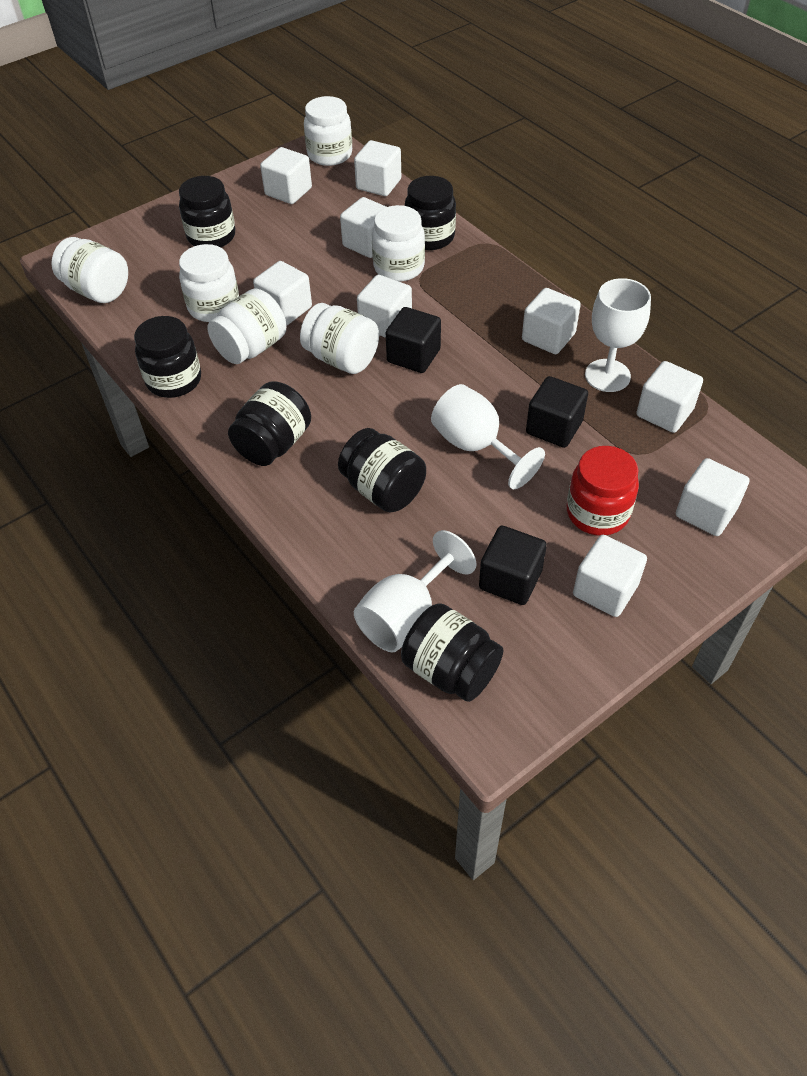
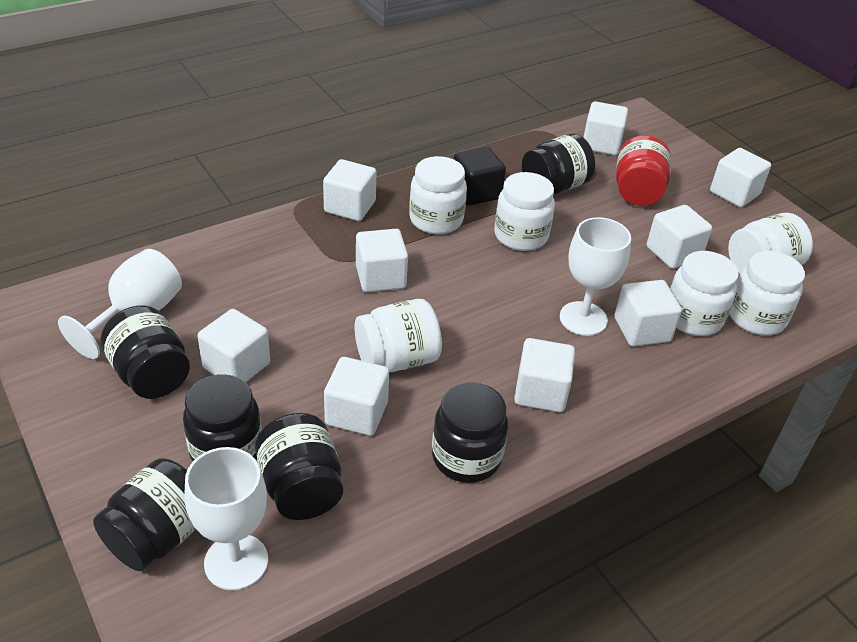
black cube: [386,307,441,373] [479,526,547,605] [526,376,588,448] = 3 -> [454,147,506,206] = 1

